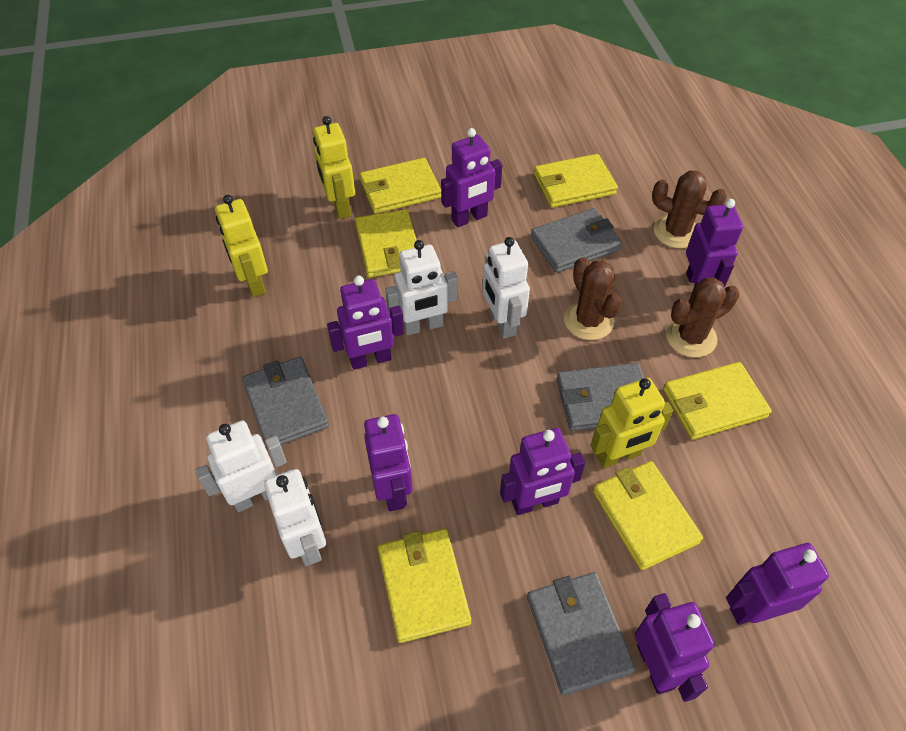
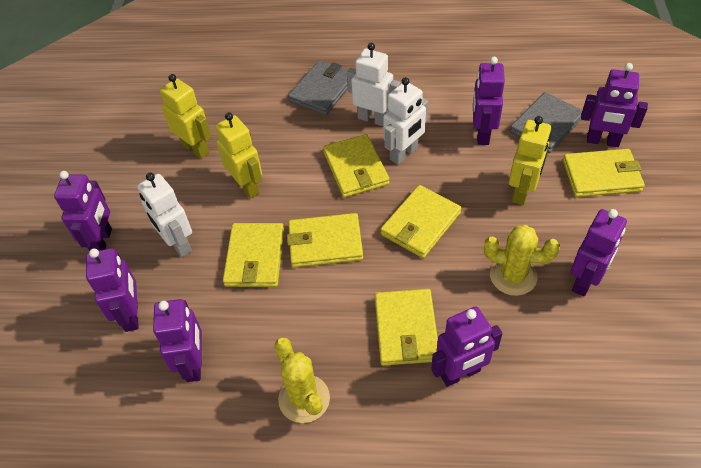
brown cactus: [564,257,622,340] [652,170,727,248] [666,278,739,358] = 3 -> none = 0
grey wallet: [242,357,329,449] [527,572,636,696] [531,208,622,273] [556,363,644,431] = 4 -> [288,60,348,115] [510,92,582,153] = 2
white robot: [196,420,287,512] [264,469,326,566] [386,240,458,336] [482,237,530,339] = 4 -> [137,173,192,257] [347,43,400,127] [383,77,428,165] = 3
yellow cactus: none = 0 -> [275,338,330,423] [484,225,560,296] = 2

